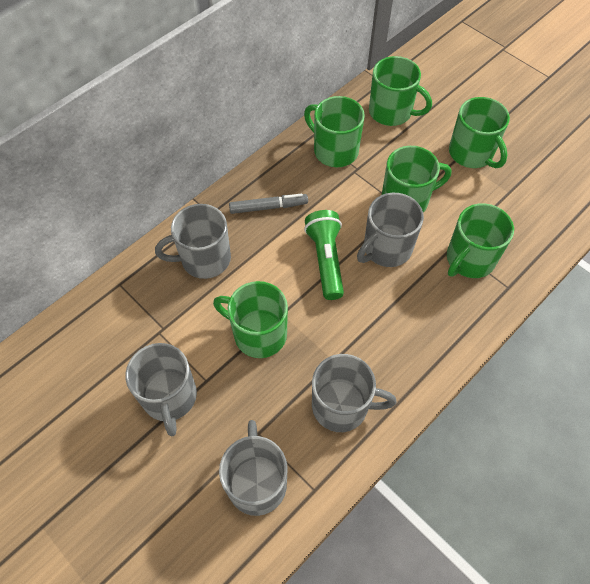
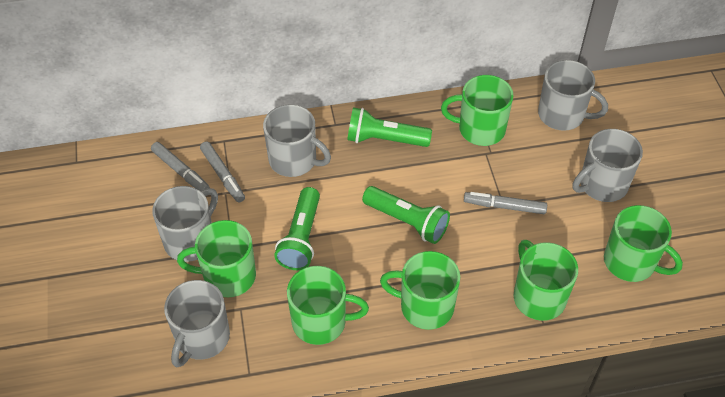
green flashlight: [304,210,344,300] = 1 -> [274,187,320,270] [347,107,432,147] [362,186,450,244] = 3
grey marker: [229,193,308,214] = 1 -> [151,142,210,191] [200,141,245,203] [464,192,547,214] = 3

